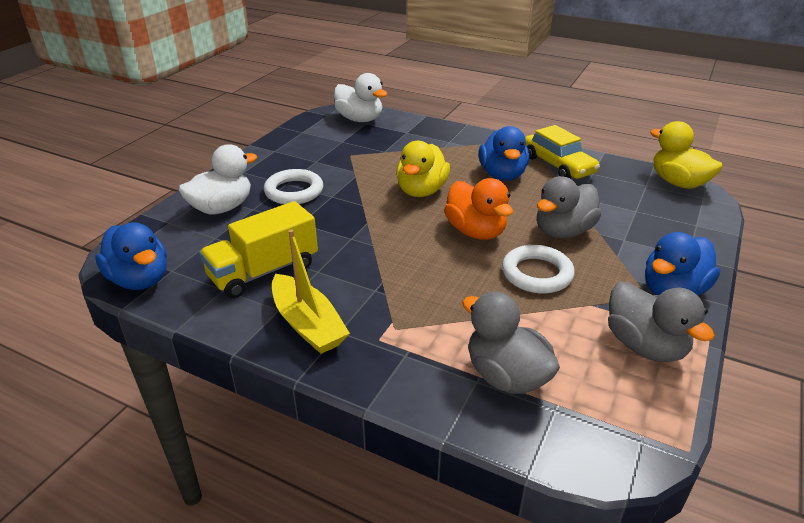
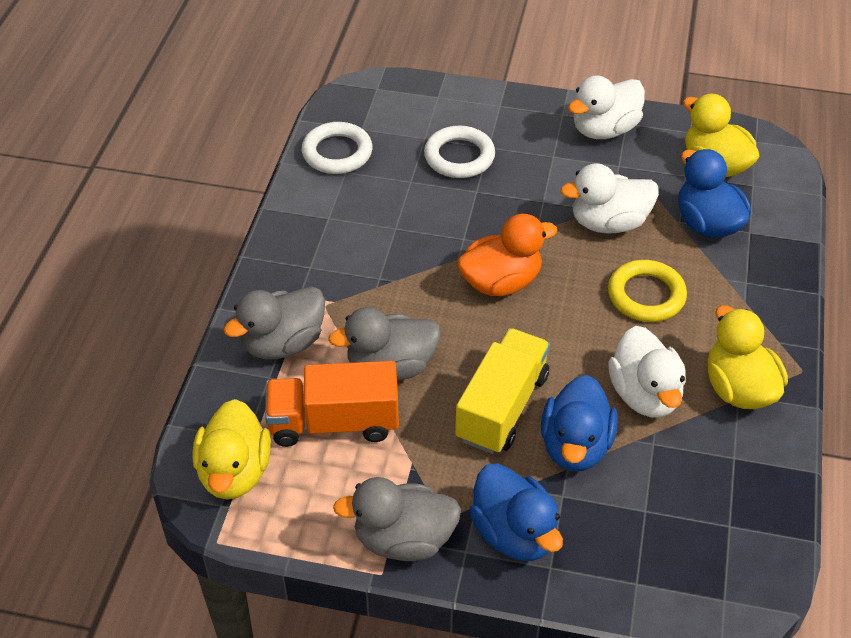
orange truck: none = 0 -> [265,361,399,447] = 1
white duck: [179,144,257,214] [334,73,387,122] = 2 -> [560,163,659,234] [568,75,645,139] [608,326,686,417] = 3
yellow boat: [272,229,350,354] = 1 -> none = 0
yellow car: [525,125,600,179] = 1 -> none = 0
yellow duck: [396,141,450,197] [650,121,723,189] = 2 -> [192,399,271,500] [683,94,760,177] [708,305,788,409] = 3
yellow ring: none = 0 -> [608,260,687,322] = 1

